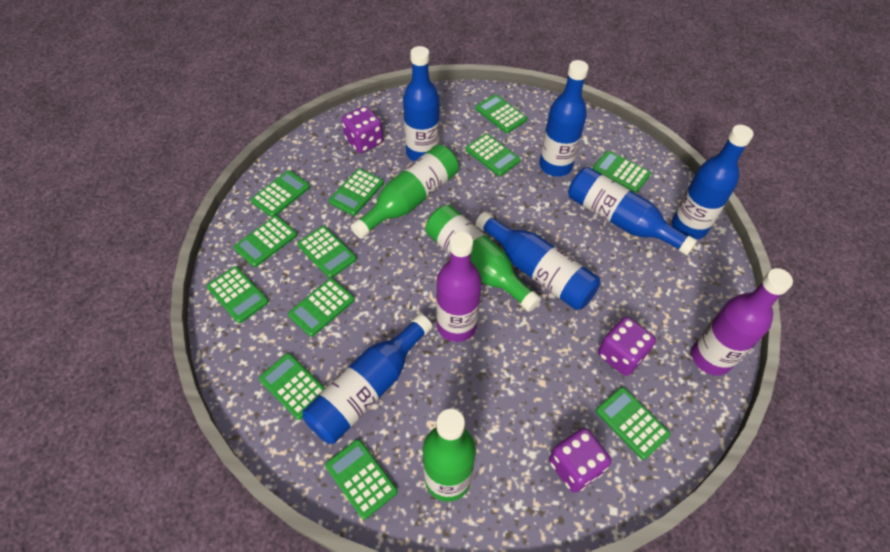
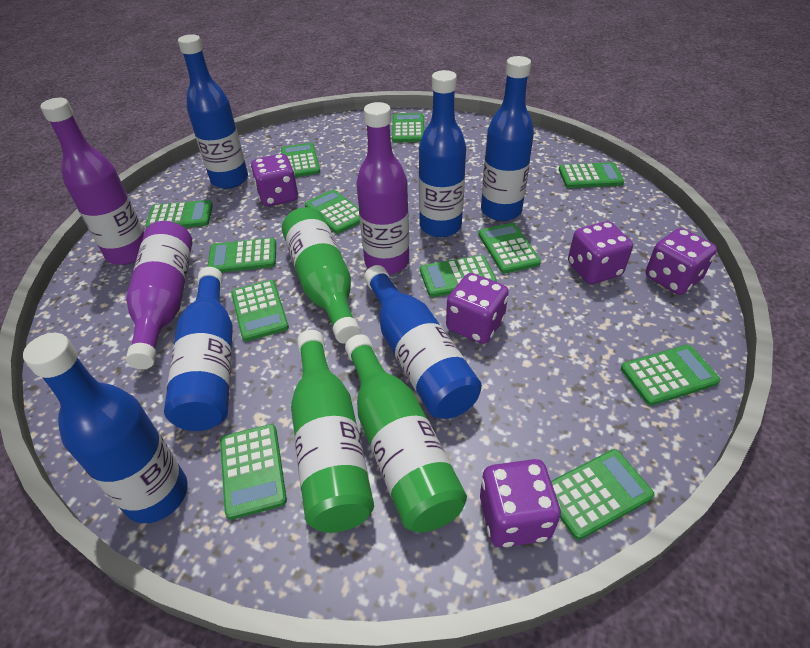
purple bottle: [436,232,482,342] [691,268,793,375] = 2 -> [40,98,144,265] [126,221,193,369] [357,102,409,275] = 3
purple dice: [342,106,383,153] [549,428,611,493] [598,317,656,376] = 3 -> [251,154,298,207] [446,273,509,344] [480,459,561,548] [568,221,633,284] [646,228,717,295] = 5

